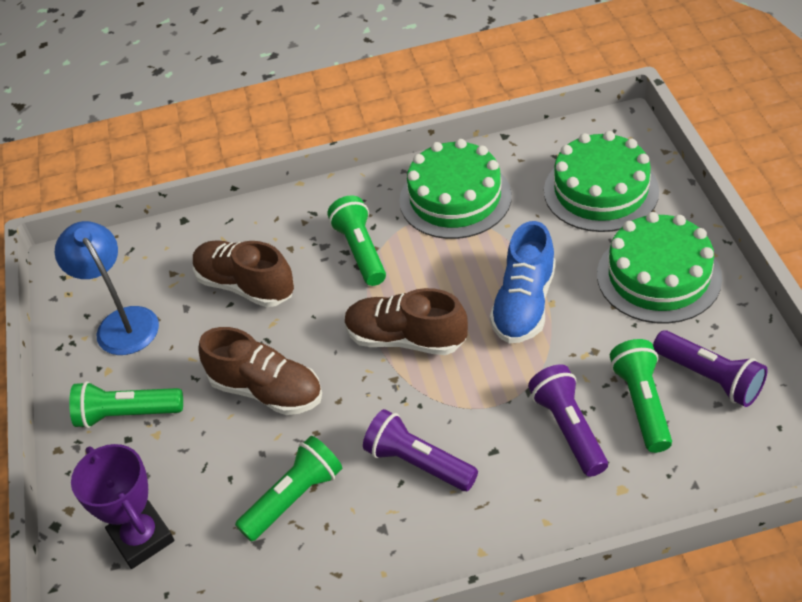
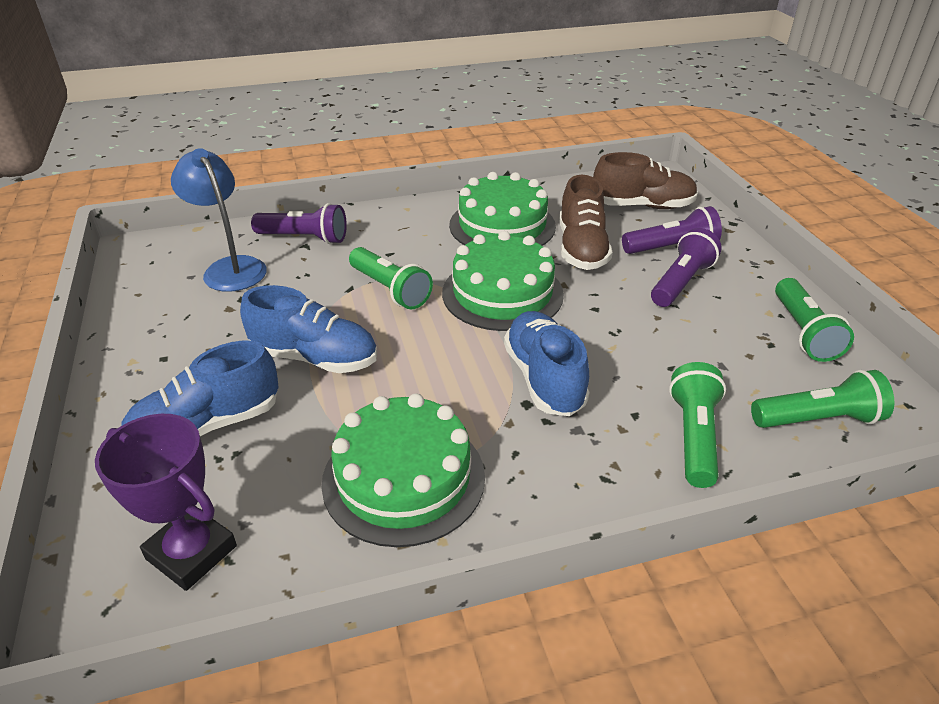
blue shoe: [490,221,556,343] = 1 -> [121,340,279,436] [240,285,377,373] [504,311,590,416] = 3
brown shoe: [193,240,294,307] [198,327,322,415] [345,288,468,355] = 3 -> [559,175,613,270] [593,152,698,209] = 2

